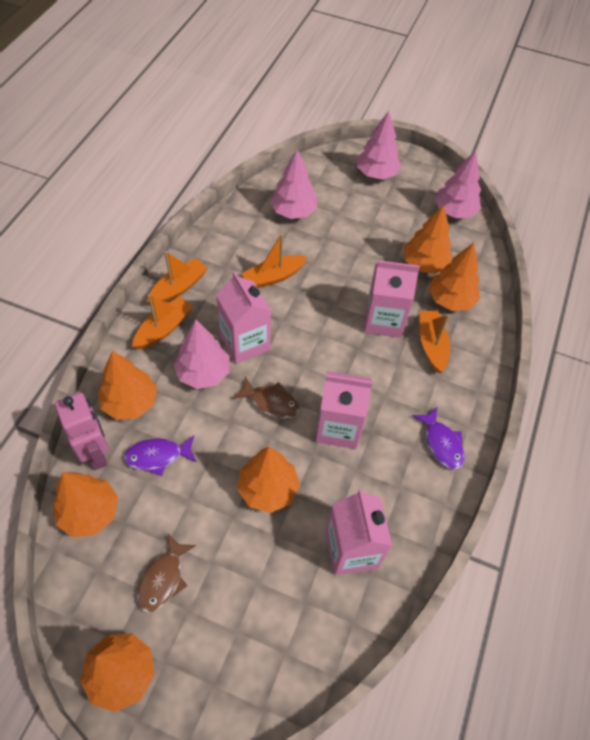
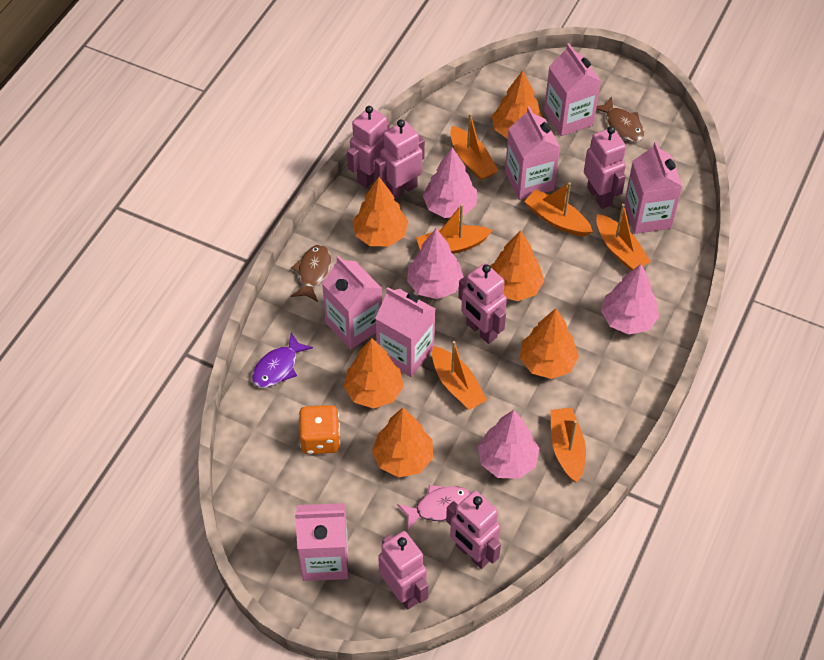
orange boat: [132,294,193,349] [147,251,208,303] [241,234,308,288] [420,311,450,373] = 4 -> [416,204,493,254] [432,341,487,410] [450,113,498,180] [524,182,593,236] [550,407,586,483] [596,204,651,271] = 6
orange dice: none = 0 -> [298,405,340,454] = 1
pink carton: [216,271,271,363] [316,371,373,449] [326,489,392,575] [364,260,420,338] = 4 -> [295,503,349,581] [322,256,382,349] [375,287,435,377] [505,106,560,200] [544,43,601,136] [624,141,683,234] = 6
pink fish: none = 0 -> [397,485,471,532] = 1
pink robot: [55,392,109,470] = 1 -> [347,106,390,188] [375,120,425,200] [378,531,428,610] [446,491,501,569] [458,263,507,344] [584,126,626,209] = 6
purple fish: [124,435,197,476] [413,406,464,470] = 2 -> [252,333,313,388] = 1

